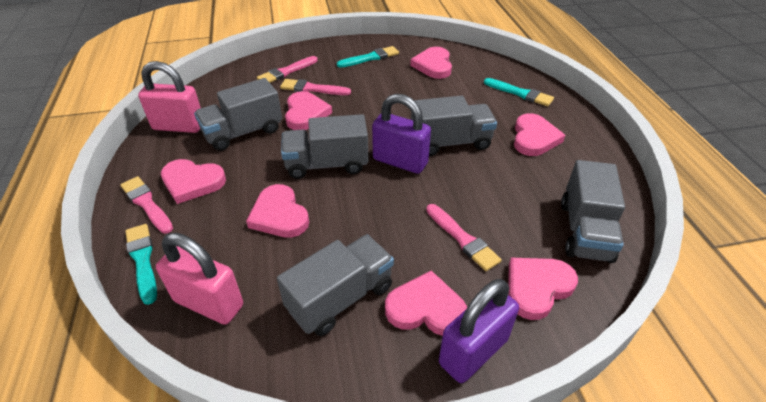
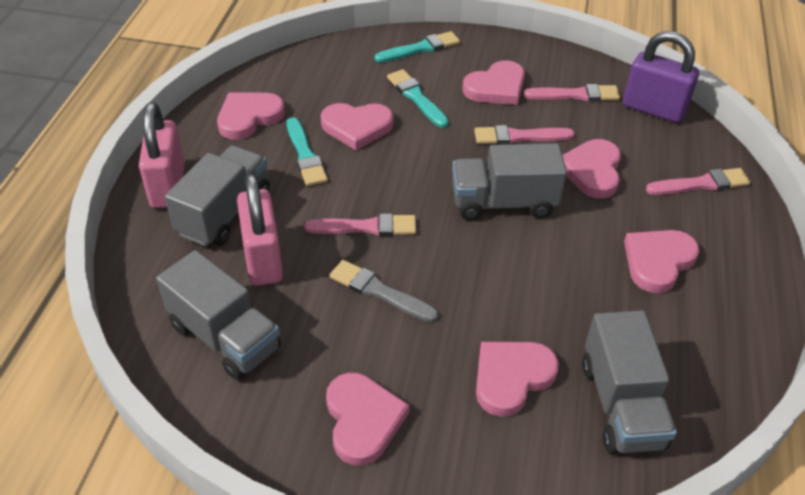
grey brush: none = 0 -> [330,260,439,322] = 1
grey truck: [194,78,282,151] [277,235,394,336] [281,114,369,179] [411,96,497,156] [561,160,625,263] = 5 -> [156,250,281,380] [165,145,269,246] [452,143,567,220] [582,310,677,454] = 4
purple padlock: [372,94,431,174] [439,279,519,383] = 2 -> [623,31,699,123] = 1

